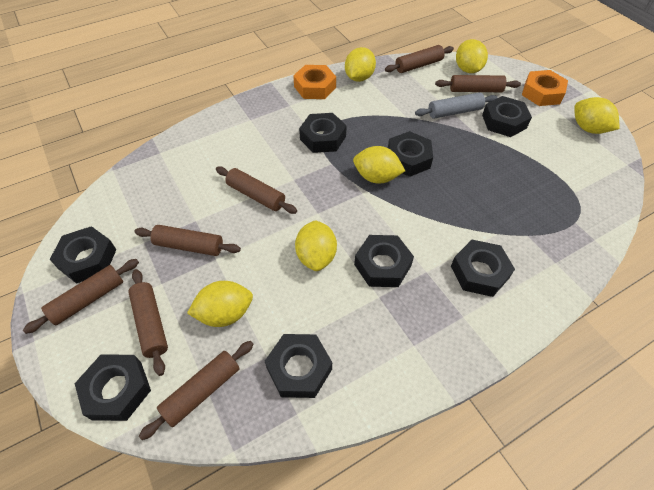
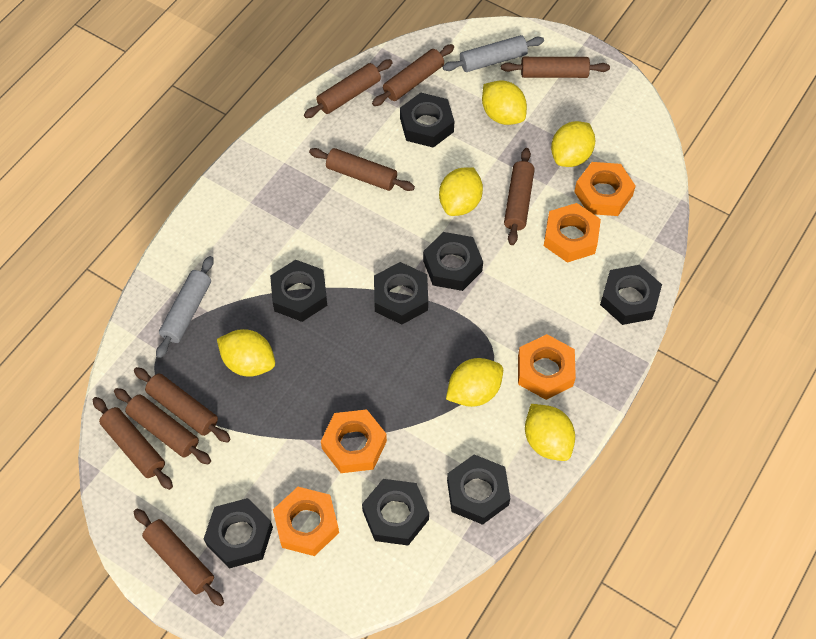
brown rolling pin: [23,259,139,334] [128,269,168,376] [134,225,241,256] [139,341,254,440] [216,166,297,214] [385,45,454,73] [435,75,521,92] = 7 -> [93,397,173,490] [114,388,211,465] [134,367,230,443] [134,509,224,606] [304,59,393,118] [309,148,415,191] [372,44,454,106] [501,57,610,78] [504,148,535,245] = 9
grey rolling pin: [415,92,497,119] = 1 -> [156,256,214,359] [443,35,544,72] = 2
orange nut: [293,65,336,99] [522,70,568,106] = 2 -> [273,487,339,556] [321,409,387,473] [518,334,576,400] [544,203,601,263] [574,162,636,216] = 5

